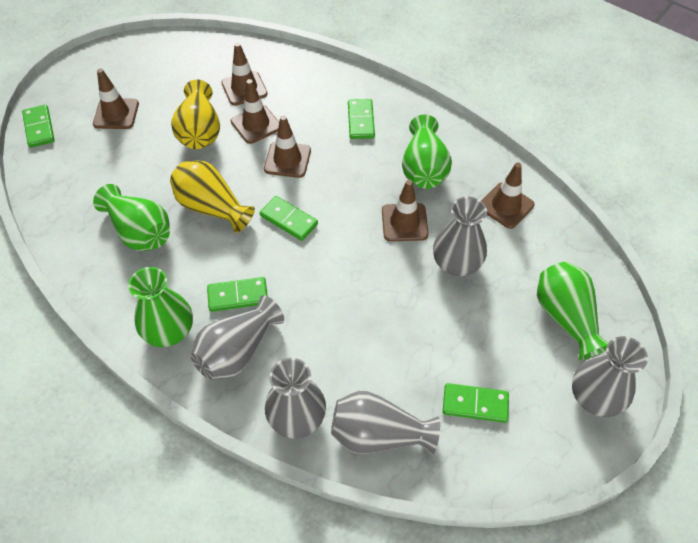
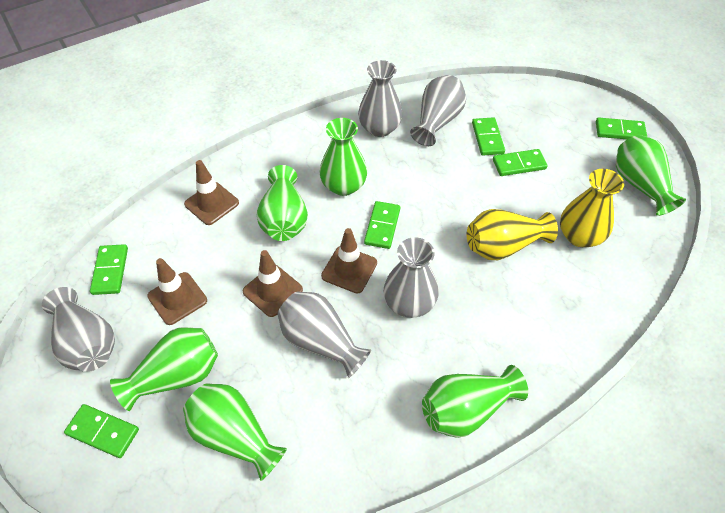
brown traffic cone: [93,69,139,129] [221,43,268,106] [231,79,279,144] [264,115,311,178] [382,180,429,242] [481,163,535,229] = 6 -> [147,258,207,325] [184,160,239,225] [243,250,303,317] [321,228,377,293] = 4
green domino: [22,105,55,148] [207,277,268,312] [260,196,318,241] [348,99,375,139] [443,383,509,423] = 5 -> [64,404,139,458] [90,244,128,295] [364,201,400,249] [472,117,505,156] [493,149,548,176] [596,118,647,139] = 6
green vase: [93,184,170,251] [128,267,193,347] [402,115,452,189] [537,262,609,360] = 4 -> [110,327,218,411] [183,383,287,481] [257,165,308,241] [320,118,367,196] [422,365,528,438] [616,135,686,216] = 6

